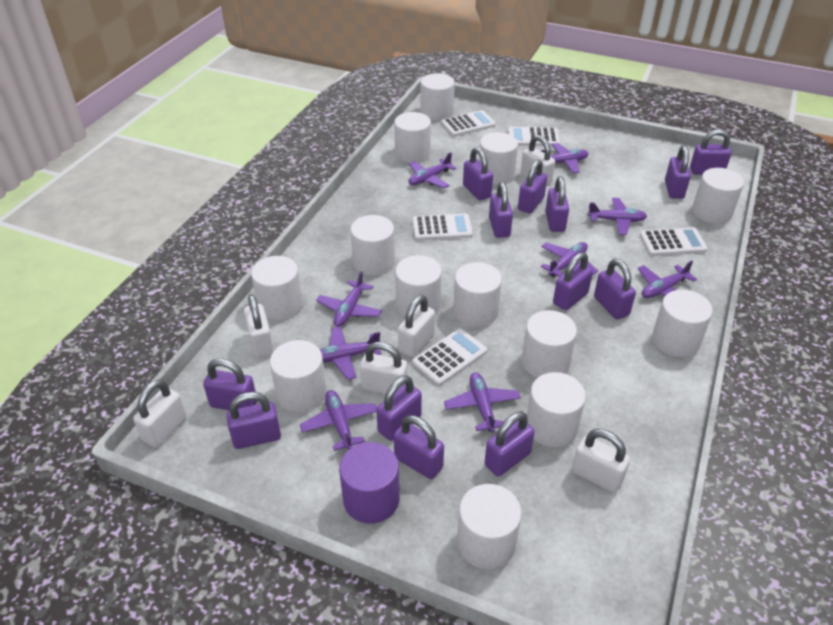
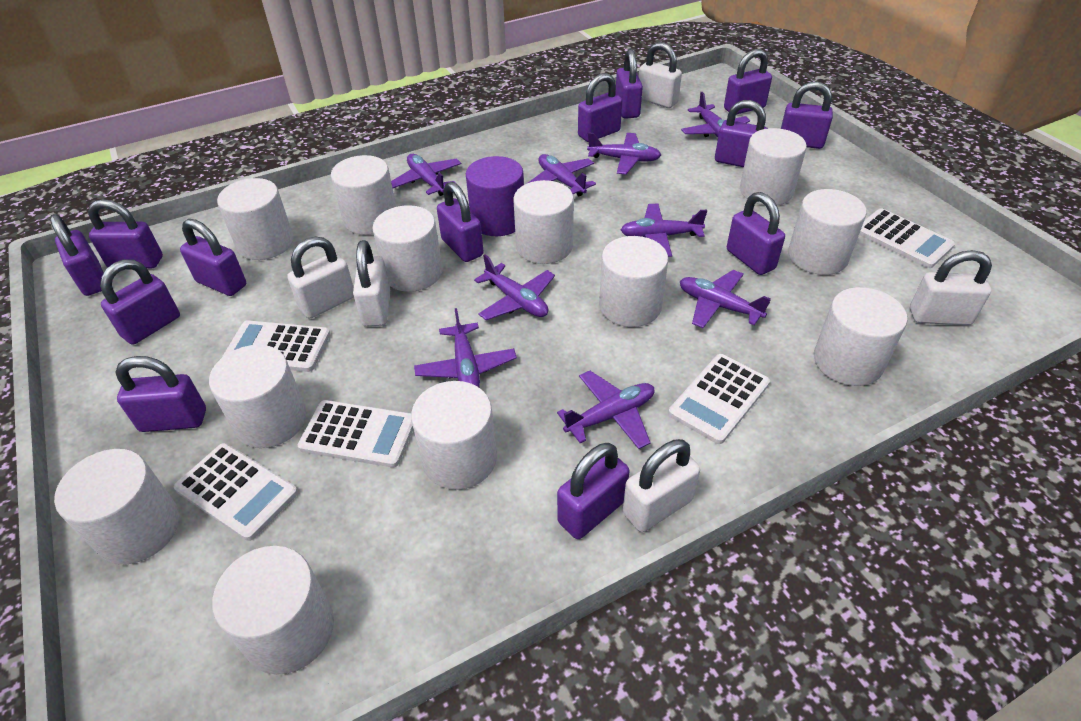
white cylinder: [251,256,303,320] [270,340,327,412] [350,215,395,276] [394,112,431,163] [395,255,442,317] [420,73,455,121] [453,262,502,327] [457,484,522,569] [479,132,518,185] [522,310,577,378] [527,372,586,447] [652,290,713,357] [692,168,744,224] = 13 -> [54,449,180,565] [209,345,306,448] [212,546,334,675] [217,178,294,260] [331,155,396,235] [372,205,442,292] [411,381,497,490] [513,180,574,264] [599,236,668,327] [740,128,807,205] [788,189,867,275] [814,287,907,386] = 12
white padlock: [133,380,187,448] [244,294,274,358] [360,342,408,394] [398,295,435,357] [521,135,555,186] [572,429,630,493] = 6 -> [287,237,354,318] [353,240,390,327] [623,439,700,532] [639,42,682,108] [910,250,992,325] = 5

